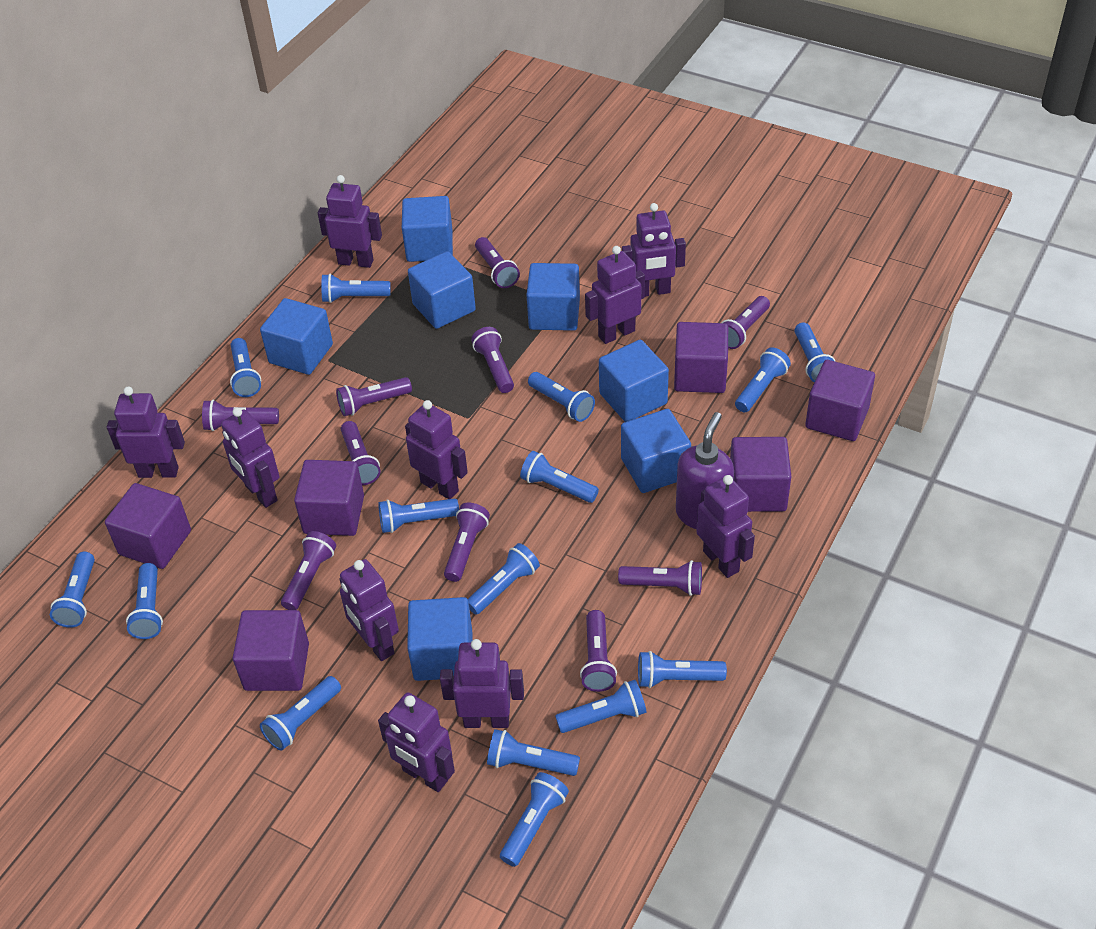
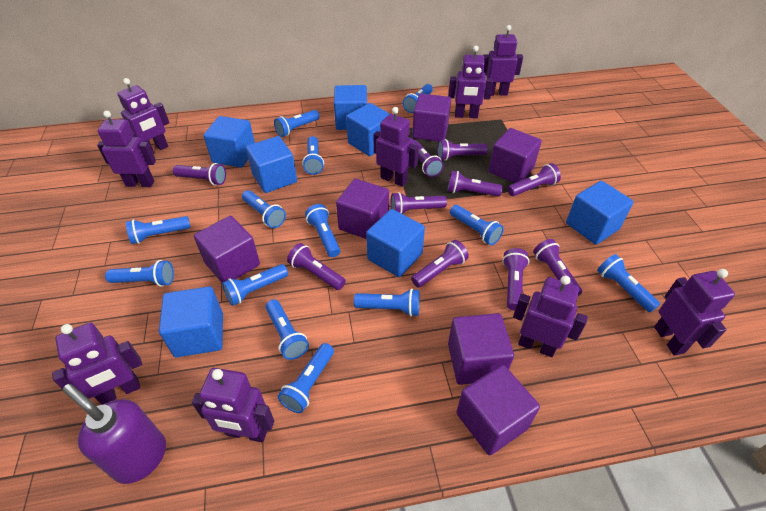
blue flashlight: [50,552,95,628] [126,563,163,639] [230,338,261,397] [260,676,341,750] [321,274,391,303] [378,498,459,533] [468,543,540,615] [487,729,580,776] [500,772,569,867] [520,451,599,503] [528,372,595,422] [555,680,646,733] [638,651,727,688] [735,347,791,412] [794,322,836,382] = 15 -> [105,260,174,287] [126,216,191,244] [222,264,288,306] [242,190,286,228] [266,299,309,360] [274,110,320,137] [278,343,334,413] [302,136,324,175] [305,204,340,257] [354,288,420,317] [403,84,433,113] [450,205,504,245] [597,254,660,312] = 13
purple robot: [107,387,185,478] [221,407,279,508] [318,175,382,268] [339,559,399,661] [378,692,455,792] [405,400,468,499] [440,639,524,728] [585,246,645,344] [622,203,686,297] [696,475,755,578] = 10 -> [52,322,142,405] [97,111,156,187] [117,78,169,154] [192,368,274,442] [373,107,419,187] [448,46,493,118] [483,25,523,96] [513,275,588,357] [654,269,735,355] = 9

